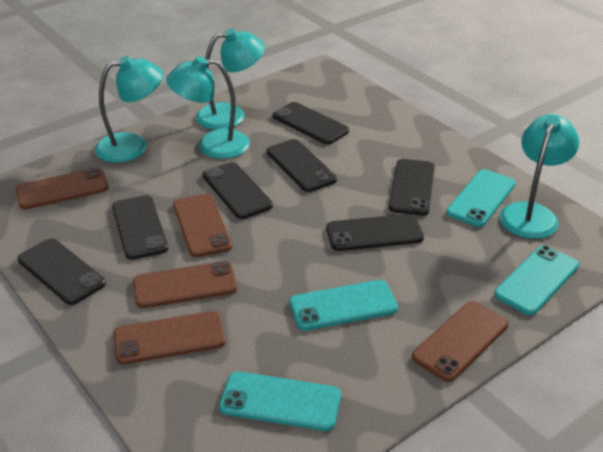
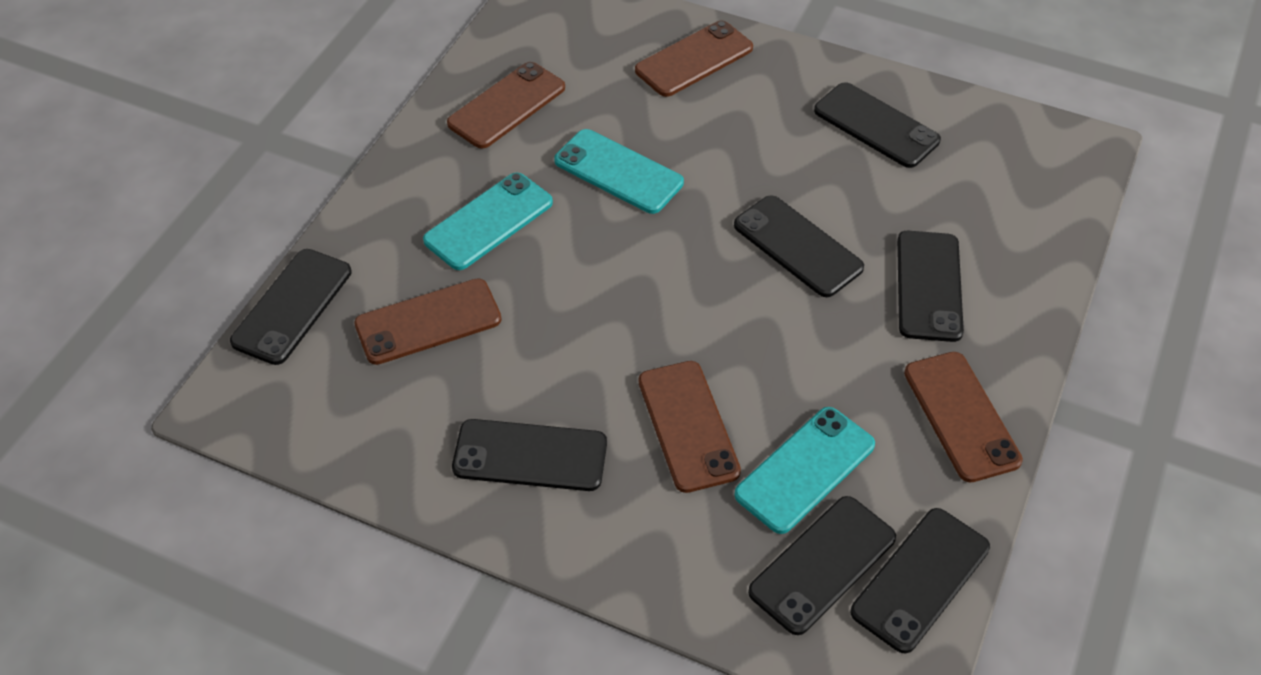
turquoise lamp: [95,56,163,162] [166,56,250,159] [196,28,265,130] [499,114,579,239] = 4 -> none = 0
turquoise phone: [219,371,341,431] [290,280,398,331] [446,169,516,227] [494,245,579,315] = 4 -> [423,173,553,270] [554,129,684,214] [734,407,875,534] = 3

